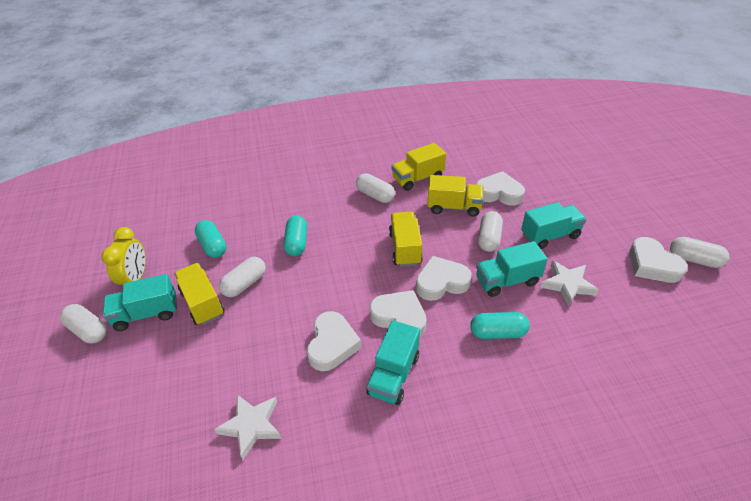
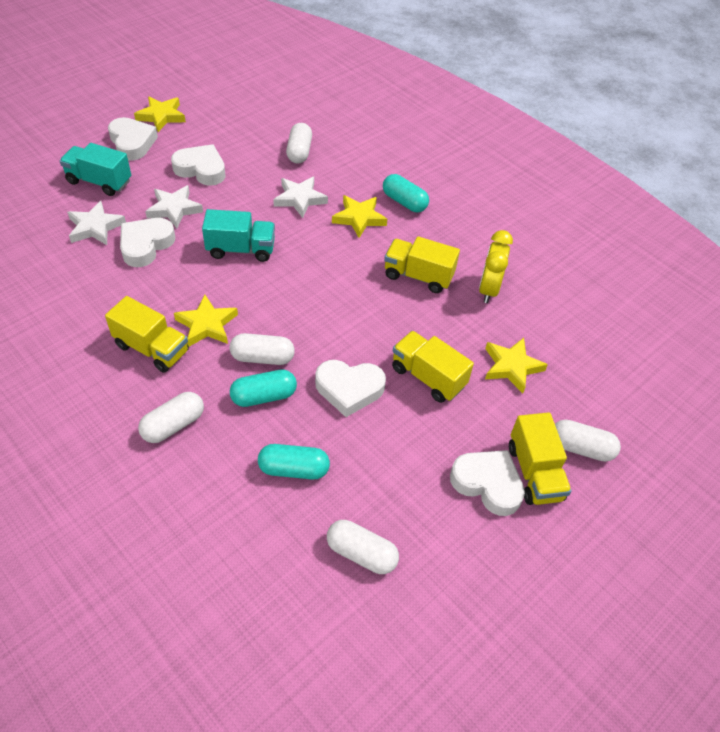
turquoise truck: [103,274,177,331] [366,320,420,405] [476,241,548,297] [521,202,586,249] = 4 -> [60,143,131,196] [202,209,275,262] = 2
white star: [214,395,282,460] [540,260,599,306] = 2 -> [67,201,126,245] [145,185,203,228] [273,177,328,218] = 3
yellow star: none = 0 -> [134,97,186,132] [174,294,238,347] [332,195,387,238] [485,338,548,394] = 4

